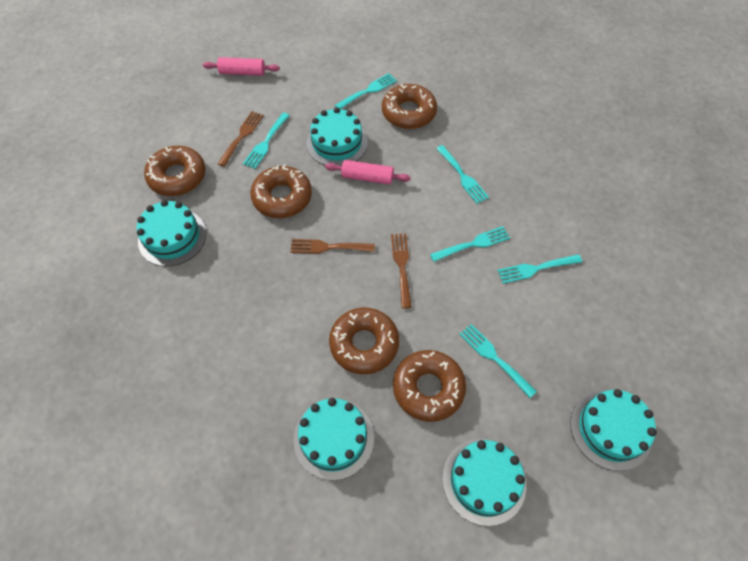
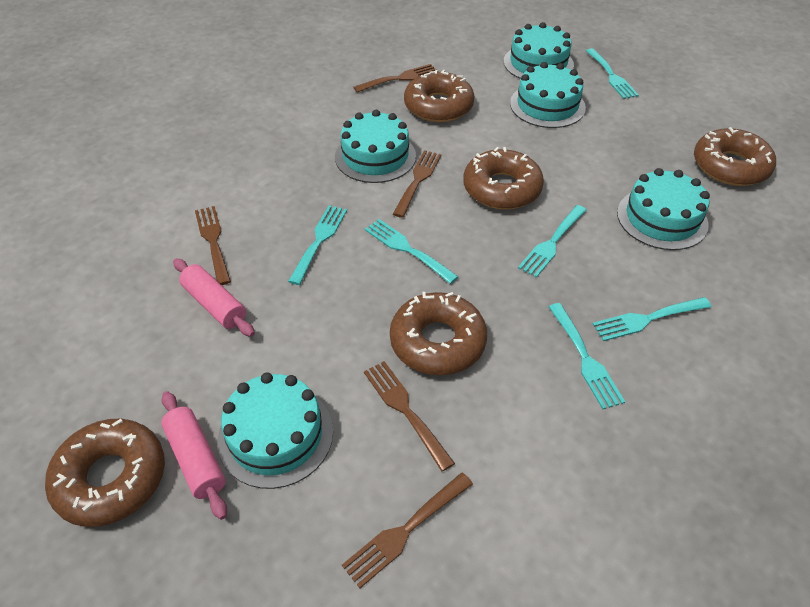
brown fork: [218,111,264,167] [290,239,375,254] [391,234,412,309] = 3 -> [195,206,231,285] [342,472,473,588] [353,64,438,93] [364,361,455,472] [393,150,441,218] = 5

